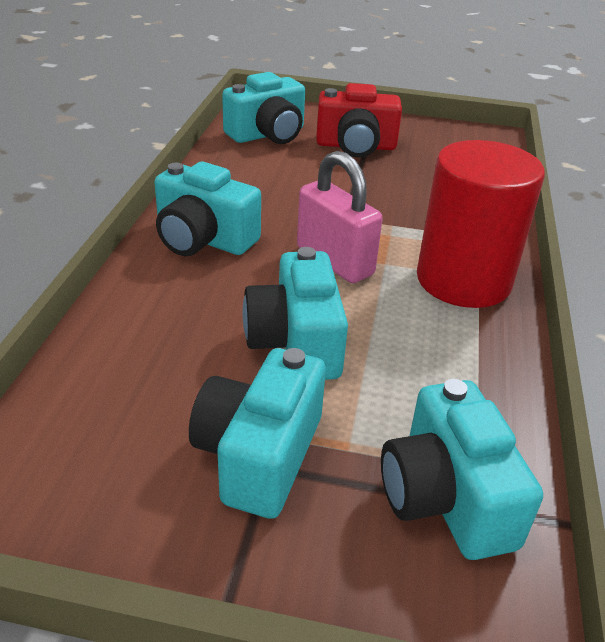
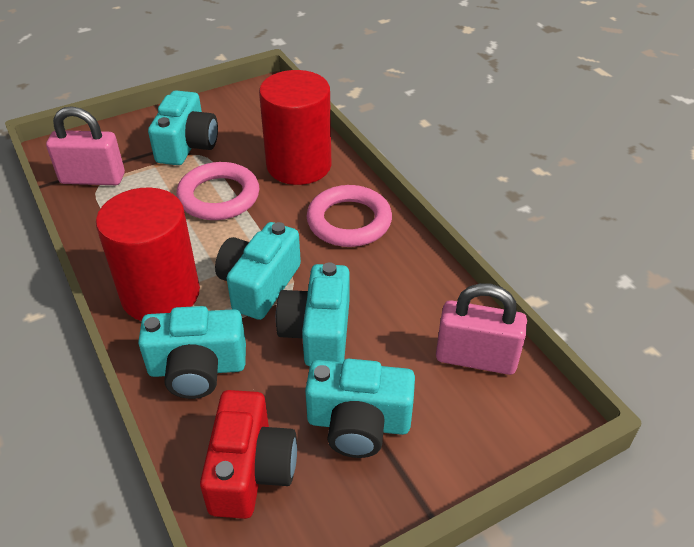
pink padlock: [297,151,383,283] = 1 -> [46,106,125,185] [436,283,527,375] = 2
pink ring: none = 0 -> [176,162,260,220] [307,185,392,247] = 2
red cylinder: [417,140,545,308] = 1 -> [96,188,200,321] [259,70,331,185] = 2

